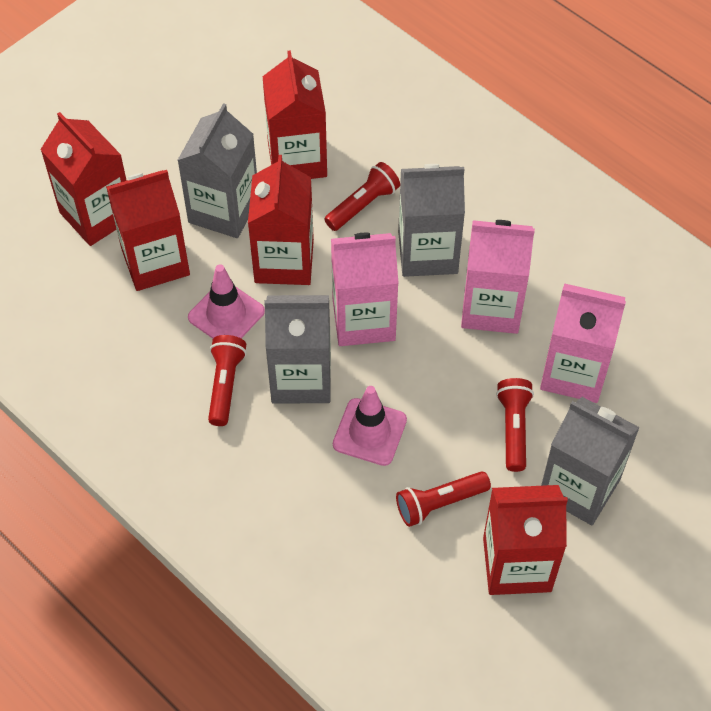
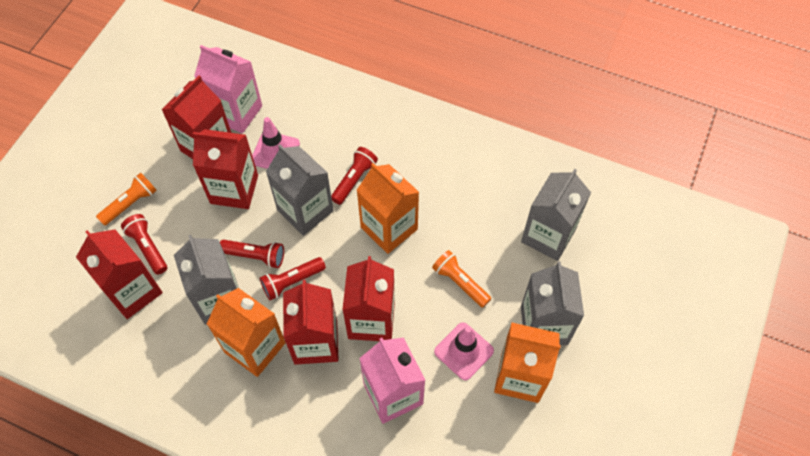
orange carton: none = 0 -> [207,288,285,377] [357,163,419,254] [494,322,561,403] = 3
orange flashlight: none = 0 -> [96,173,157,226] [432,250,491,308] = 2
pink carton: [331,233,399,346] [461,220,535,334] [540,283,626,403] = 3 -> [194,45,262,134] [359,338,425,424] = 2

